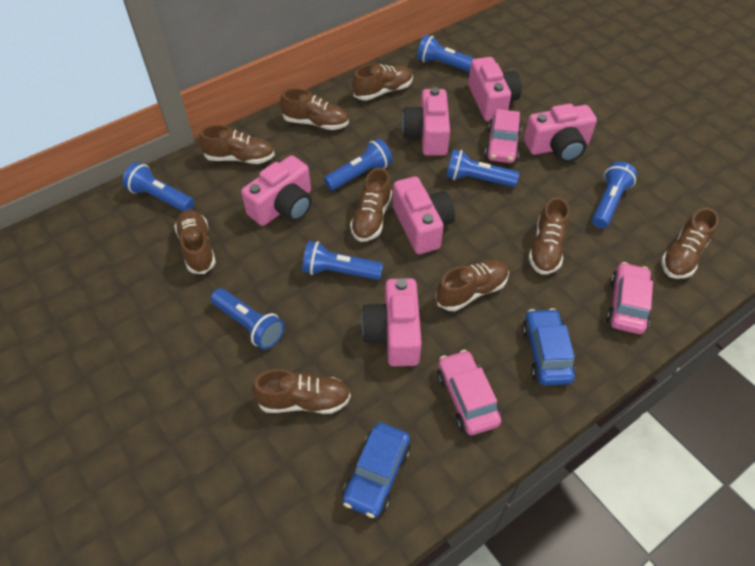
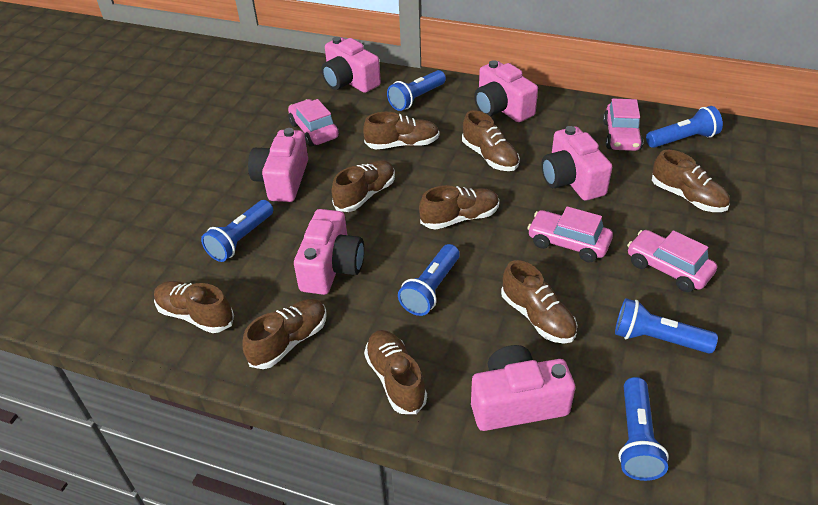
blue car: [342,422,411,518] [522,308,576,385] = 2 -> none = 0
blue flashlight: [122,162,194,212] [211,288,285,350] [302,241,383,280] [324,138,393,191] [417,35,475,72] [446,149,519,187] [592,162,637,229] = 7 -> [201,200,273,262] [387,70,446,111] [398,244,460,316] [615,298,718,354] [618,377,669,481] [646,106,723,148] = 6
pink car: [437,350,501,435] [485,109,522,163] [606,262,653,334] = 3 -> [288,99,339,147] [527,206,613,262] [603,99,643,151] [627,230,717,292] = 4

